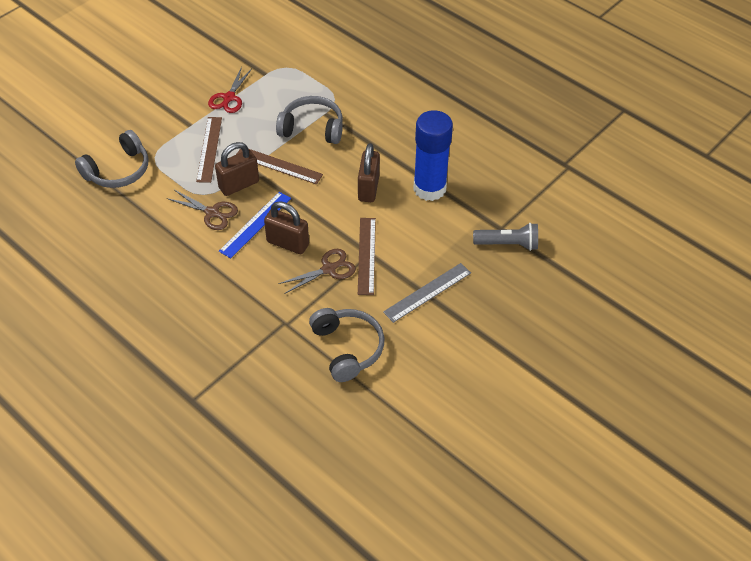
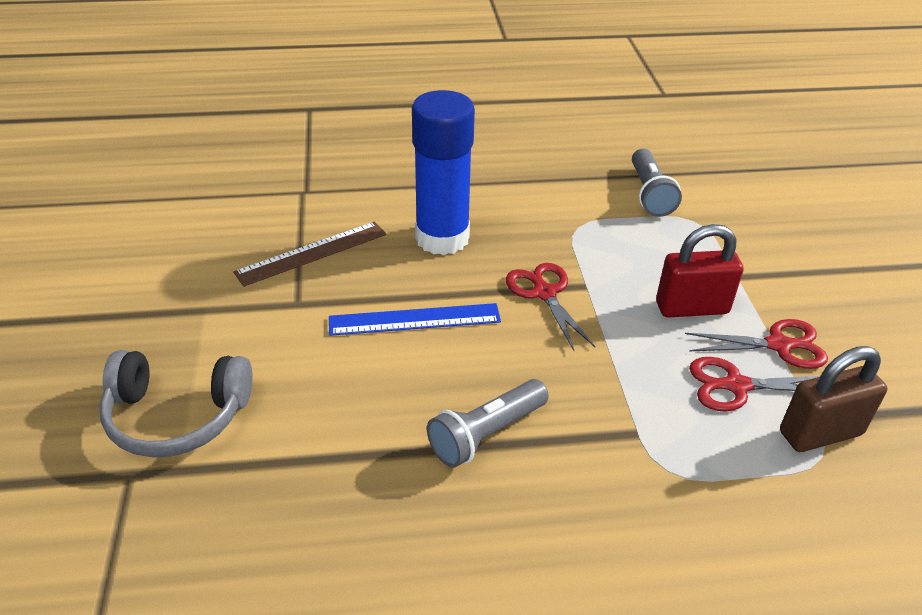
brown padlock: [215,142,259,196] [264,201,309,254] [358,143,380,202] = 3 -> [780,346,887,452] = 1
brown ruler: [196,117,222,183] [236,149,323,184] [358,218,376,295] = 3 -> [233,222,386,287] = 1
brown scissors: [167,190,238,230] [278,249,356,294] = 2 -> none = 0
grey flashlight: [473,223,538,251] = 1 -> [427,379,549,468] [632,149,682,217] = 2
grey headphones: [75,130,149,188] [276,96,343,144] [309,308,384,382] = 3 -> [100,350,253,457] = 1
grey ruler: [383,263,471,323] = 1 -> none = 0
red padlock: none = 0 -> [656,224,744,318] = 1
red scissors: [208,67,252,113] = 1 -> [506,263,595,351] [685,319,828,369] [689,357,820,412] = 3

